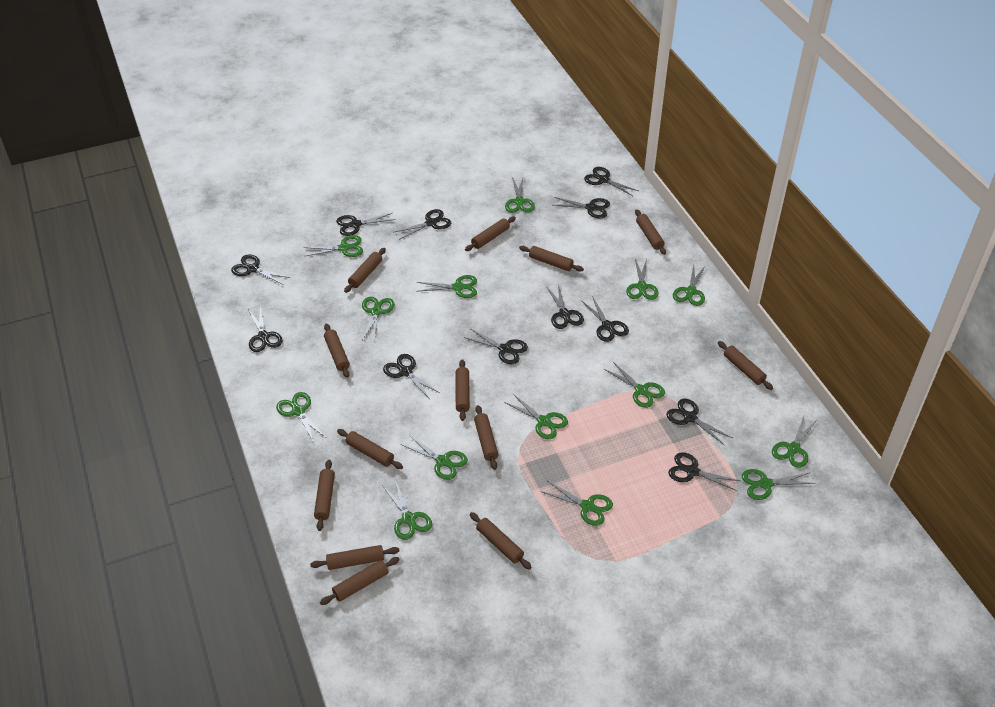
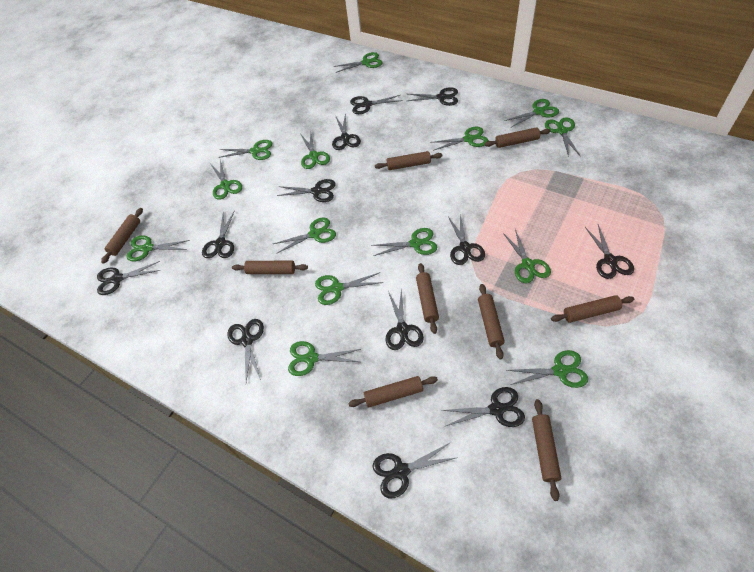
brown rolling pin: [310,545,399,570] [314,460,335,531] [320,557,400,605] [324,324,350,378] [337,429,403,469] [344,248,386,293] [455,359,470,421] [465,216,516,251] [470,512,532,570] [474,405,498,470] [519,246,584,272] [635,209,666,255] [718,341,773,390] = 13 -> [101,208,143,264] [232,261,308,274] [348,376,438,407] [375,151,443,170] [416,263,439,334] [478,284,505,360] [485,127,551,148] [532,399,561,501] [551,295,634,323] = 9

